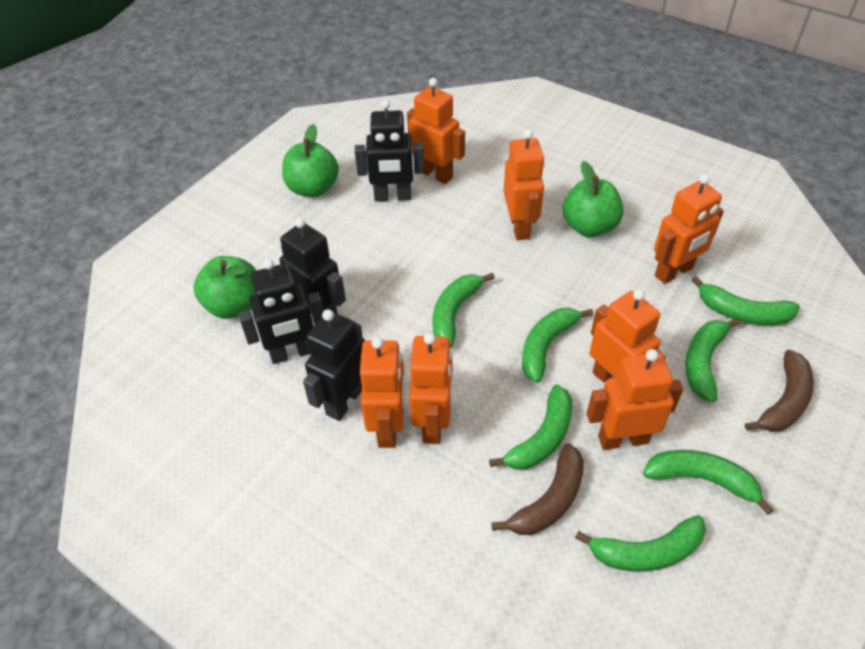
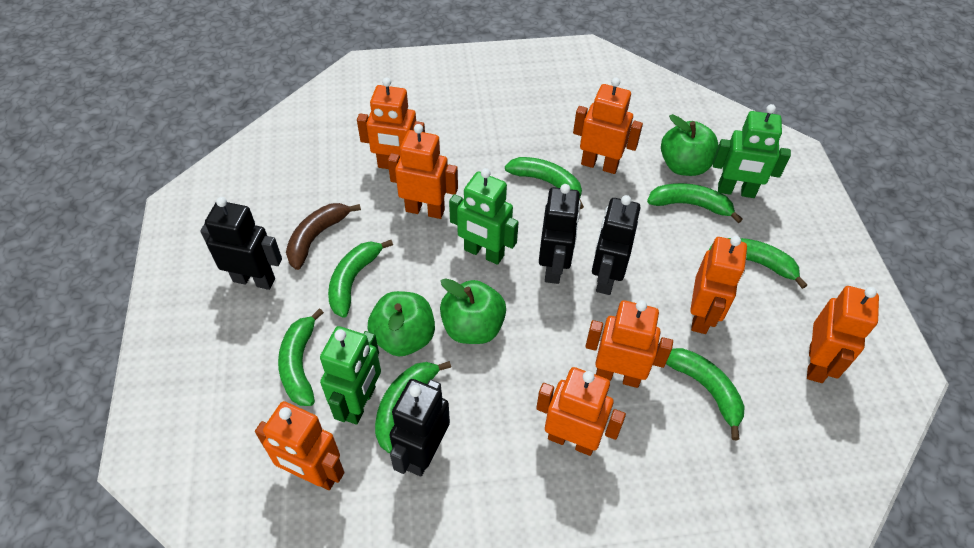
brown banana: [491,443,584,535] [745,350,814,432] = 2 -> [286,203,361,270] = 1
green robot: none = 0 -> [320,326,381,425] [449,168,519,265] [713,104,791,198] = 3
orange robot: [360,337,405,448] [407,78,465,184] [409,333,453,444] [503,129,545,240] [587,349,683,450] [589,289,666,382] [654,174,724,284] = 7 -> [255,401,344,490] [357,78,425,169] [388,124,458,219] [536,367,626,456] [573,78,643,174] [585,300,673,388] [690,236,747,334] [807,286,879,383] = 8

